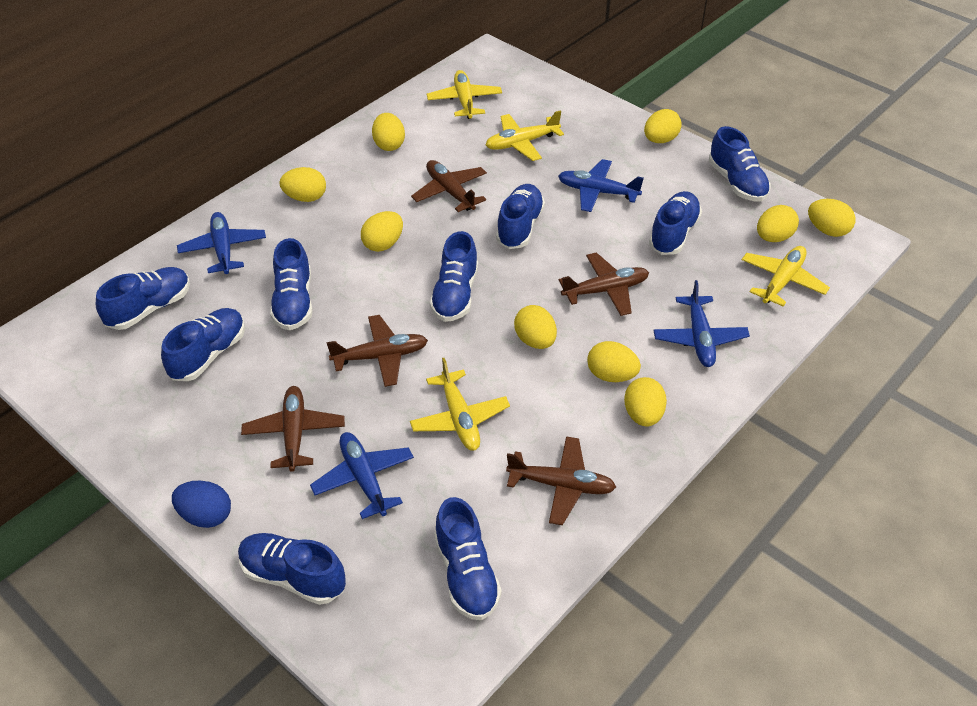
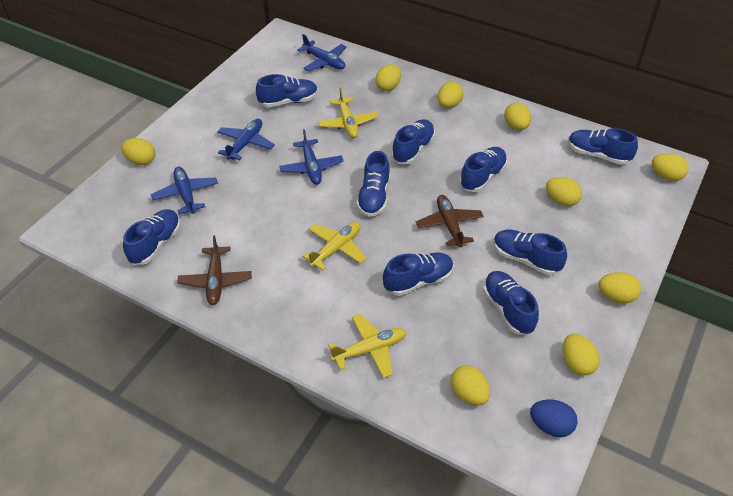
brown plane: [241,386,345,472] [326,315,428,387] [411,160,487,212] [506,436,616,525] [559,252,649,316] = 5 -> [177,235,252,305] [416,195,484,247] = 2
yellow plane: [410,358,510,451] [427,70,502,119] [486,110,564,161] [742,246,830,307] = 4 -> [302,222,367,271] [318,87,378,138] [328,314,406,378] = 3

